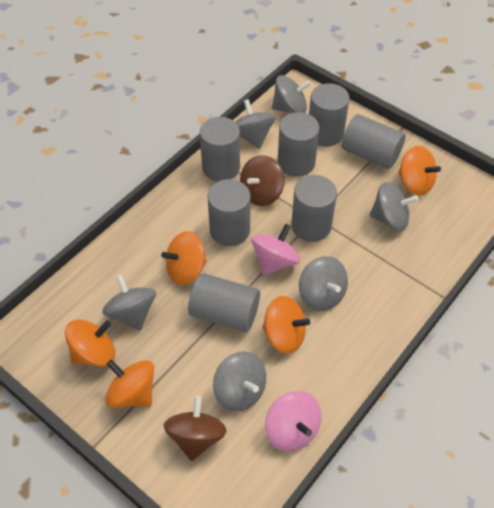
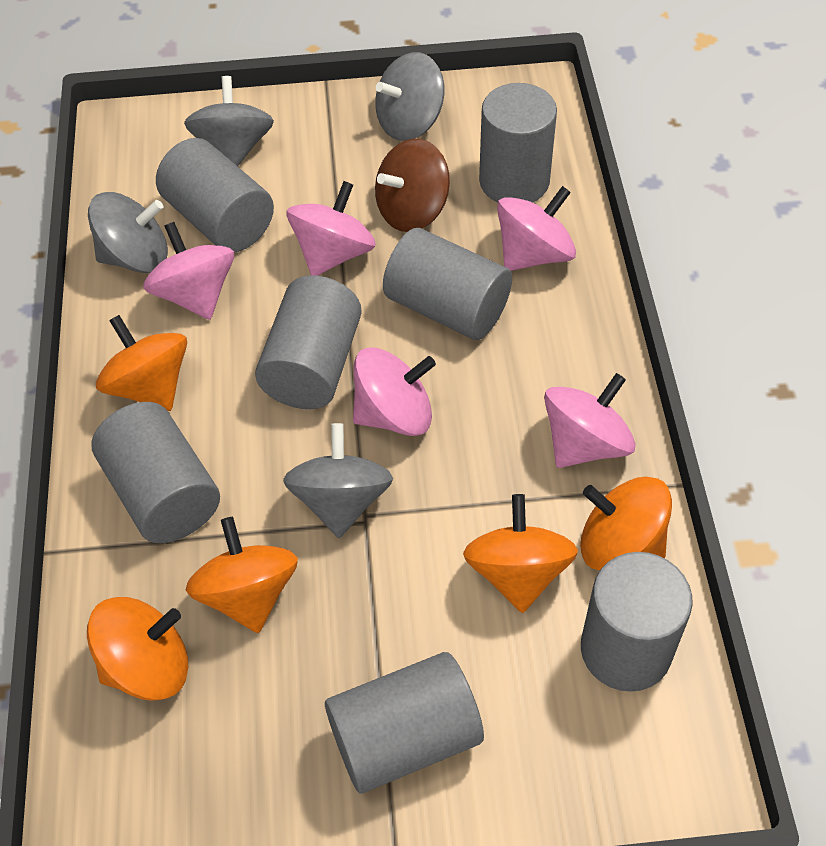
brown spinning top: [164,396,227,461] [240,155,285,206] = 2 -> [375,138,450,232] = 1
grey spinning top: [102,274,156,331] [213,351,266,412] [235,99,276,149] [272,75,311,113] [299,256,348,311] [370,182,419,231] = 6 -> [88,192,168,273] [184,76,274,166] [283,423,393,538] [375,52,444,141] = 4
pink spinning top: [252,224,300,276] [265,391,321,451] = 2 -> [143,222,234,320] [286,181,376,276] [353,347,436,436] [497,186,576,271] [544,373,636,468] = 5

